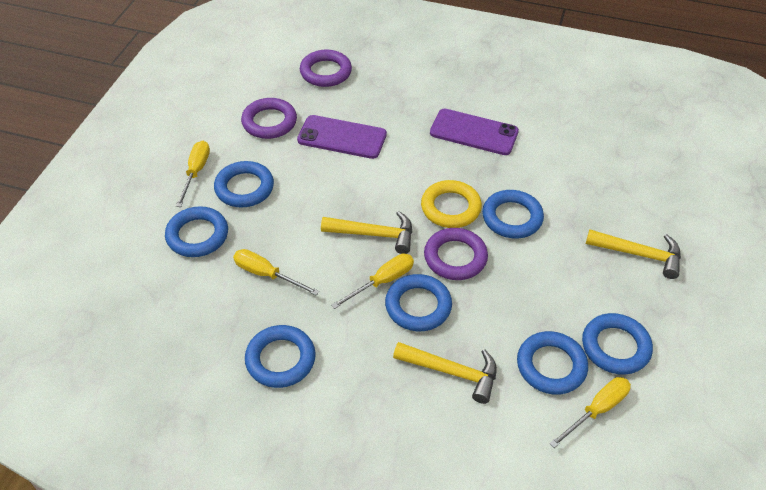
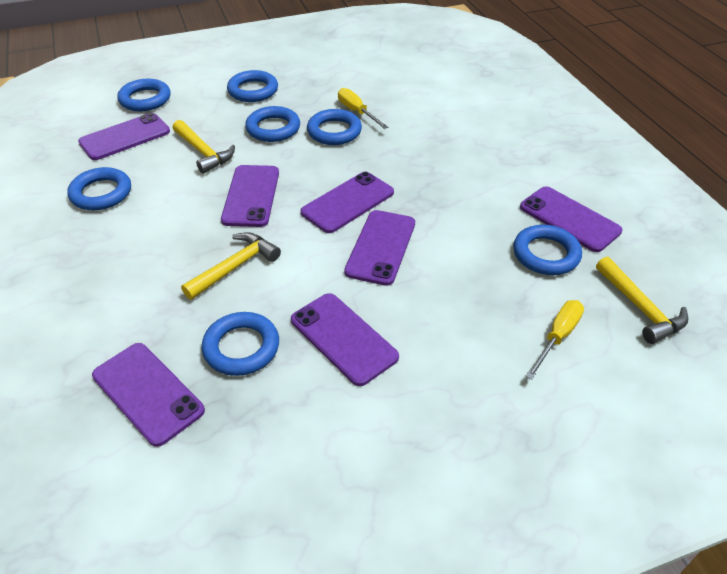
purple phone: [297,115,387,159] [430,109,519,155] = 2 -> [78,113,170,160] [92,343,205,447] [221,165,279,227] [291,293,399,386] [301,172,394,233] [344,210,415,286] [520,186,623,252] = 7
purple ring: [241,98,297,139] [300,50,352,87] [424,228,488,280] = 3 -> none = 0
yellow ring: [421,180,482,228] = 1 -> none = 0
yellow screwdriver: [176,141,210,207] [233,249,319,295] [331,254,414,309] [549,377,631,448] = 4 -> [338,88,388,129] [525,300,584,380] = 2

